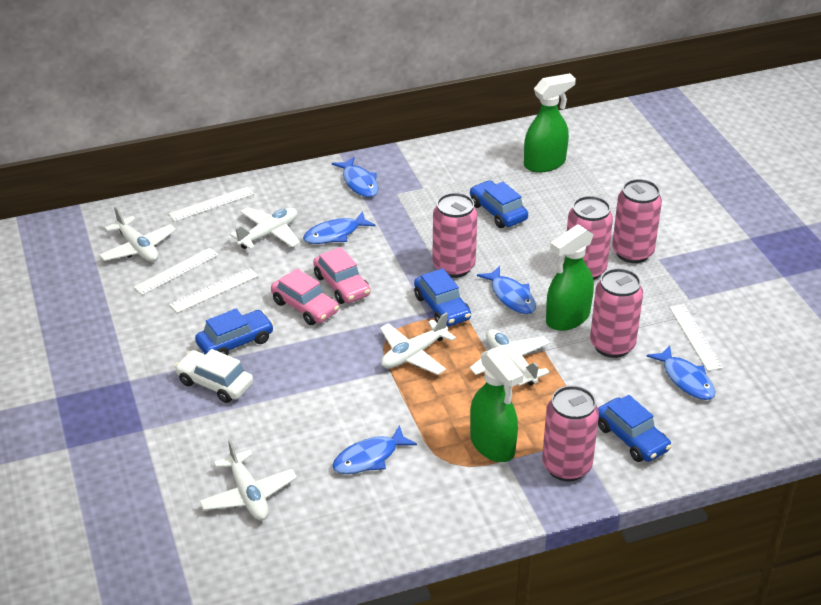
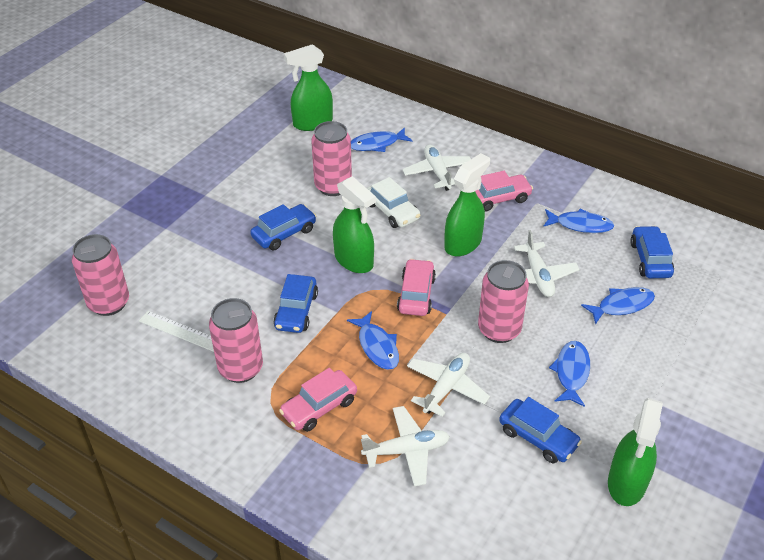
green spray bottle: [470,347,524,462] [524,73,576,173] [546,224,594,331] = 3 -> [284,44,333,131] [333,176,376,273] [444,153,490,257] [608,398,663,506] = 4
pink can: [432,193,478,278] [542,386,599,482] [564,196,613,280] [590,268,643,358] [612,179,662,263] = 5 -> [72,234,129,316] [209,298,263,383] [311,121,352,196] [478,260,529,343] = 4
pink car: [271,269,339,325] [313,247,370,304] = 2 -> [279,368,357,432] [397,259,436,316] [475,171,533,212] = 3
white plane: [99,206,176,262] [199,439,297,520] [230,207,300,249] [380,312,456,375] [469,329,550,386] = 5 -> [361,406,450,486] [402,145,471,191] [407,353,490,417] [514,230,580,297] = 4
white ruler: [134,248,219,295] [169,187,254,222] [169,268,258,313] [669,304,723,371] = 4 -> [139,311,214,352] = 1

